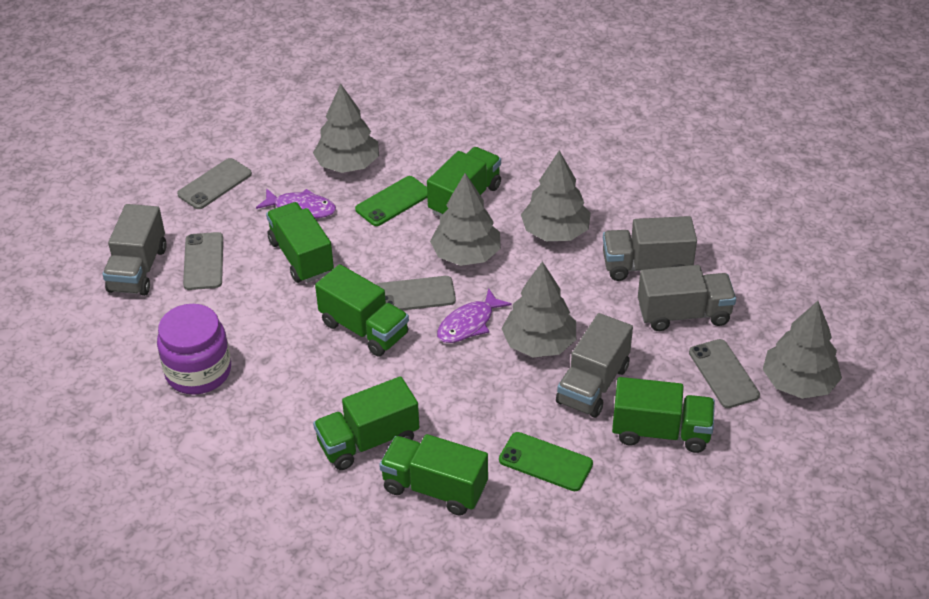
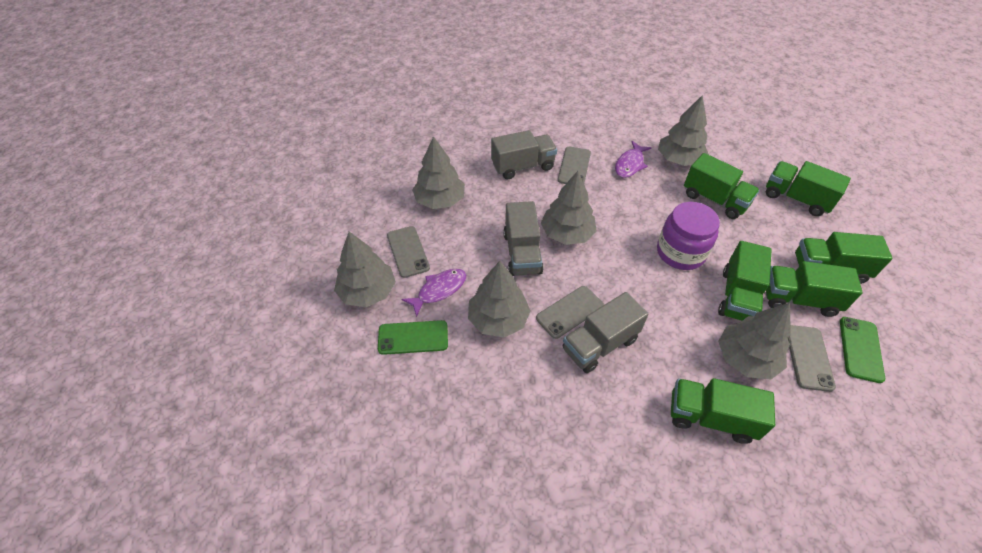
grey tree: [313,84,379,173] [430,173,501,266] [501,261,576,358] [521,150,591,241] [762,301,842,399] = 5 -> [334,232,396,307] [412,136,465,209] [468,261,531,338] [541,171,597,245] [658,95,709,166] [718,303,791,380] = 6
grey truck: [103,204,167,296] [556,313,633,418] [603,216,697,281] [638,265,736,331] = 4 -> [491,130,557,179] [503,201,543,276] [563,292,648,373] = 3

